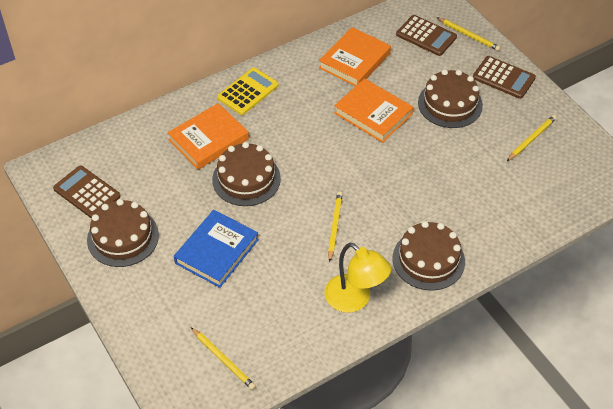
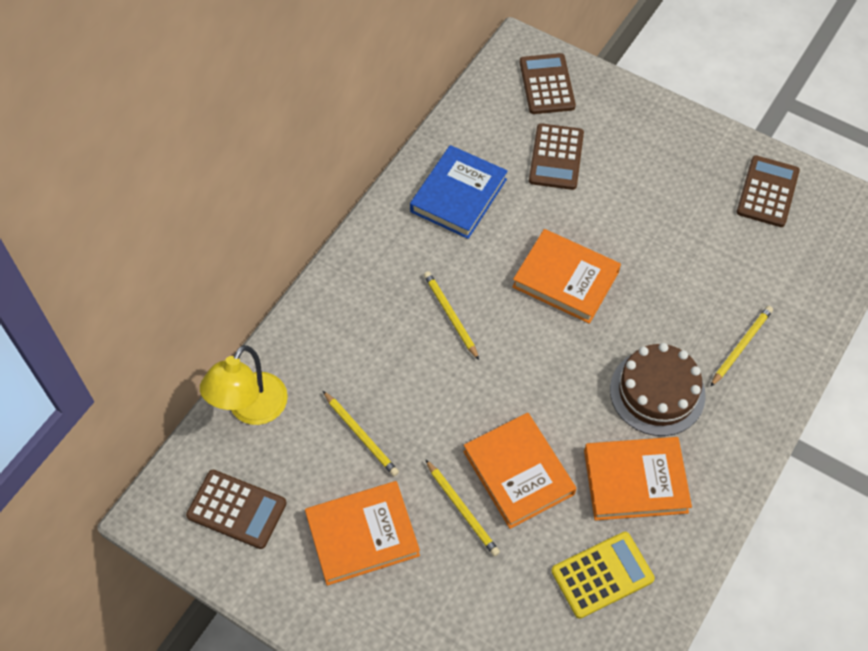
brown cake: [87,199,159,267] [212,142,281,206] [392,221,465,291] [418,69,483,128] = 4 -> [610,343,706,436] = 1
brown calculator: [53,166,121,219] [396,15,457,56] [473,56,536,99] = 3 -> [186,470,287,549] [520,53,576,114] [529,123,584,190] [737,155,800,227] = 4
orange book: [168,103,249,170] [319,27,391,86] [334,78,413,143] = 3 -> [305,481,420,586] [463,413,576,529] [512,229,621,324] [584,437,692,521] = 4

